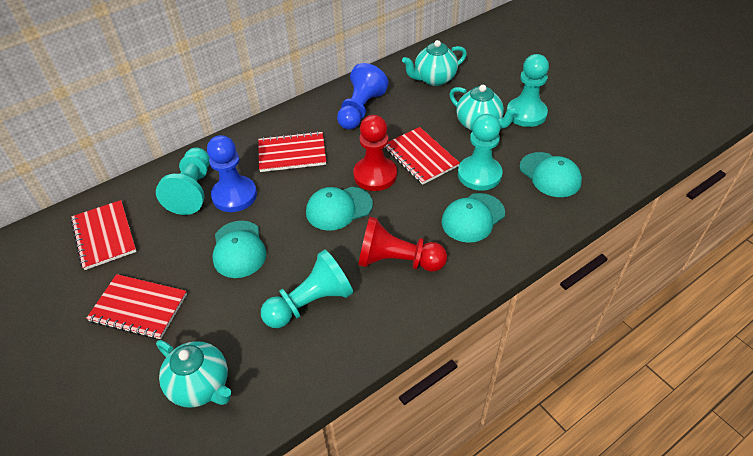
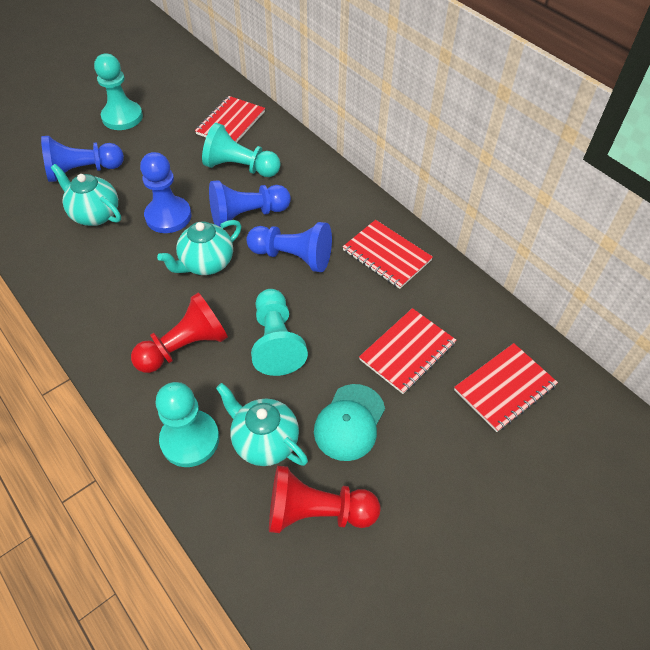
blue pawn: [207,135,257,212] [337,63,389,130] = 2 -> [41,136,124,182] [140,152,191,233] [209,180,291,227] [246,222,332,272] = 4
turquoise cap: [212,221,266,278] [306,187,373,230] [441,193,505,243] [520,152,582,197] = 4 -> [314,384,385,461] = 1

